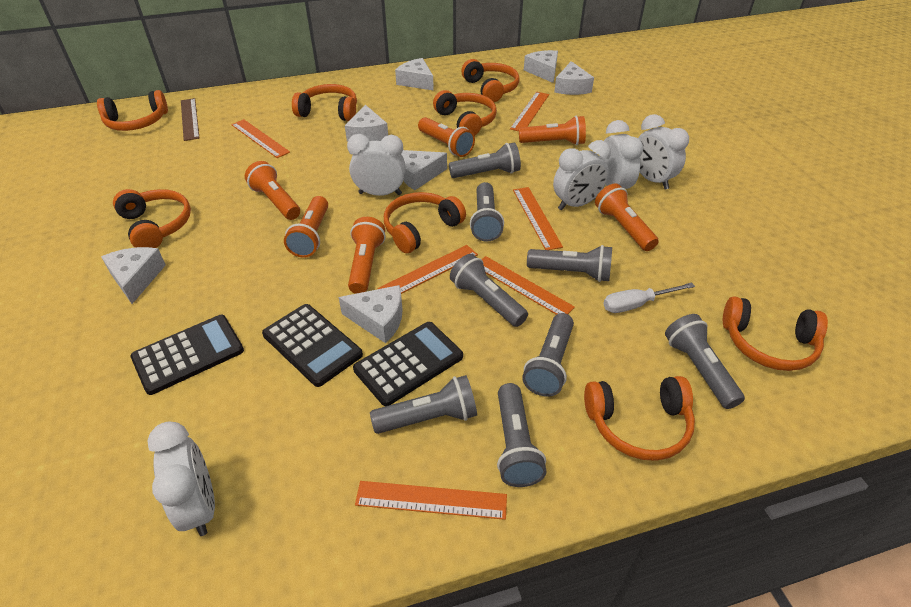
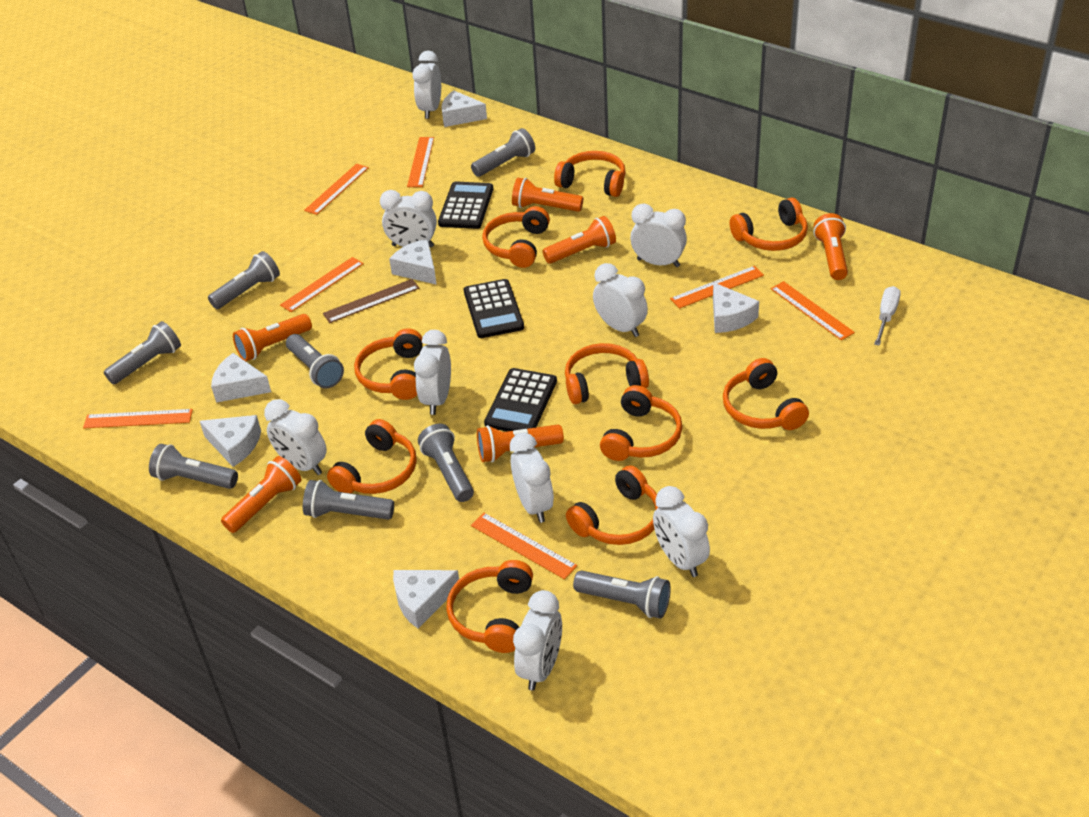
orange headphones: [97,90,168,131] [113,189,191,248] [292,84,357,121] [384,192,466,253] [433,90,497,136] [461,59,520,102] [584,376,695,461] [723,296,828,371] = 8 -> [327,419,417,494] [354,328,423,400] [446,560,533,653] [482,206,550,268] [554,151,626,197] [565,343,649,404] [566,465,658,545] [600,385,682,461] [723,358,809,430] [730,197,808,251] = 10
orange ruler: [231,119,290,158] [355,481,507,520] [378,245,478,294] [482,256,575,315] [510,92,549,131] [513,187,563,250] = 6 -> [83,409,193,428] [280,257,364,312] [304,164,369,215] [407,137,434,187] [471,513,577,579] [670,266,764,309] [771,281,855,340] = 7
white cheese: [101,247,166,304] [339,285,403,343] [345,105,388,142] [395,58,434,91] [401,150,447,190] [524,50,558,83] [554,61,594,95] = 7 -> [200,415,261,467] [211,353,271,403] [389,239,437,285] [393,570,459,629] [441,90,487,127] [713,282,759,333] = 6
white clock: [148,422,215,536] [347,134,406,196] [553,140,611,211] [600,120,643,189] [638,114,689,189] = 5 -> [264,399,327,475] [380,190,437,248] [413,51,441,119] [414,330,451,415] [510,433,554,523] [513,590,562,691] [593,263,648,337] [630,204,687,267] [653,486,710,577] = 9

